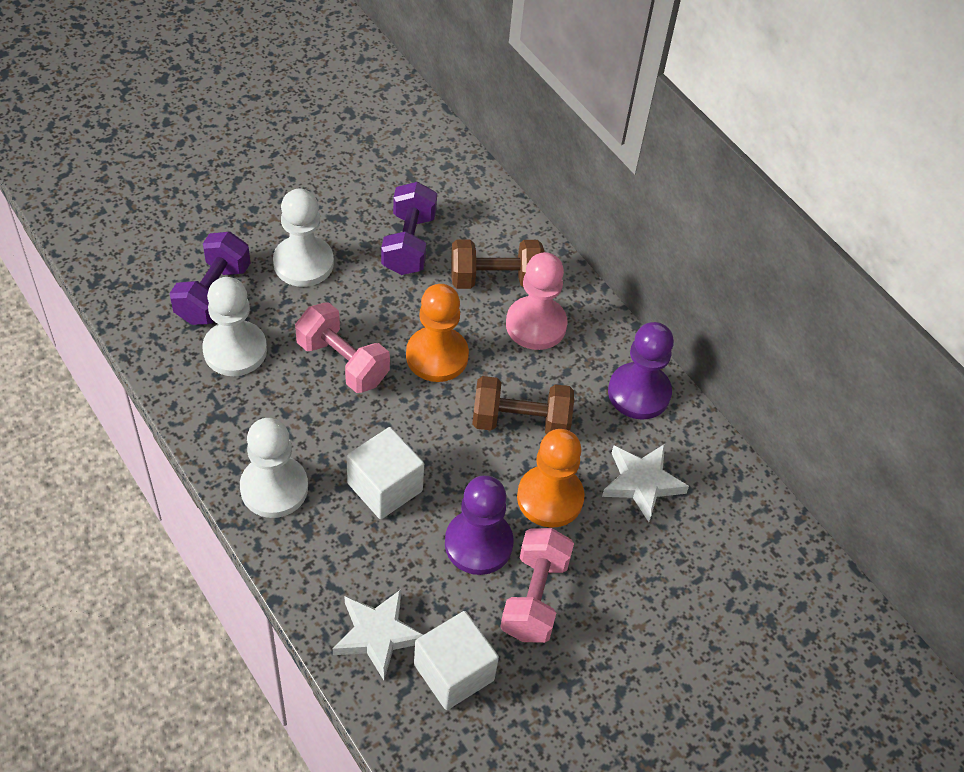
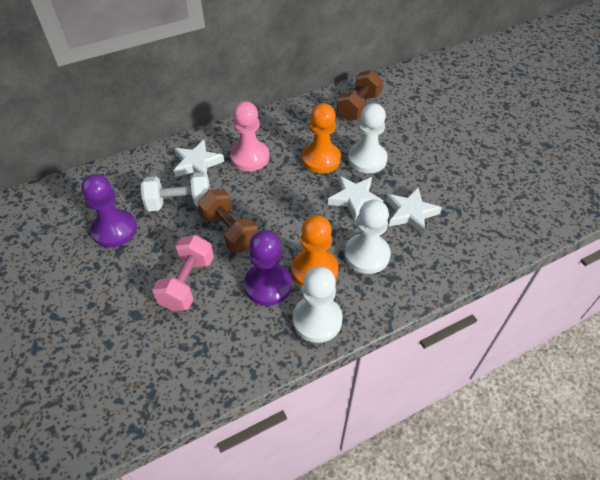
pink dumbbell: [295,302,390,393] [500,528,574,643] = 2 -> [152,235,214,311] = 1
purple dumbbell: [169,232,251,325] [381,182,437,275] = 2 -> none = 0
white cube: [346,427,424,519] [414,611,499,710] = 2 -> none = 0
white dumbbell: none = 0 -> [141,172,210,212] = 1
white star: [333,589,423,680] [602,444,689,522] = 2 -> [174,140,224,177] [328,176,383,220] [386,188,442,235] = 3

